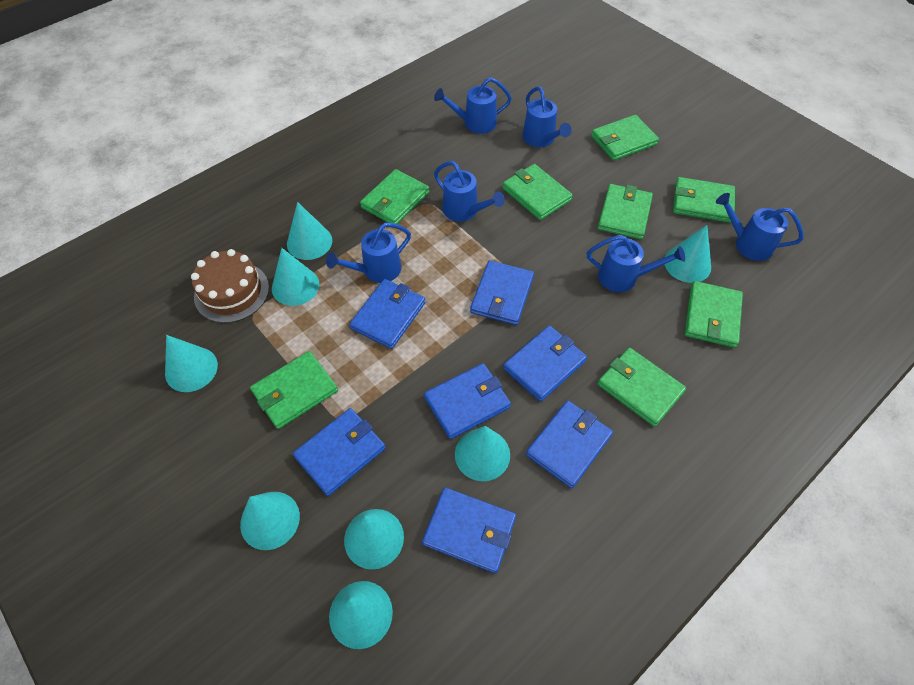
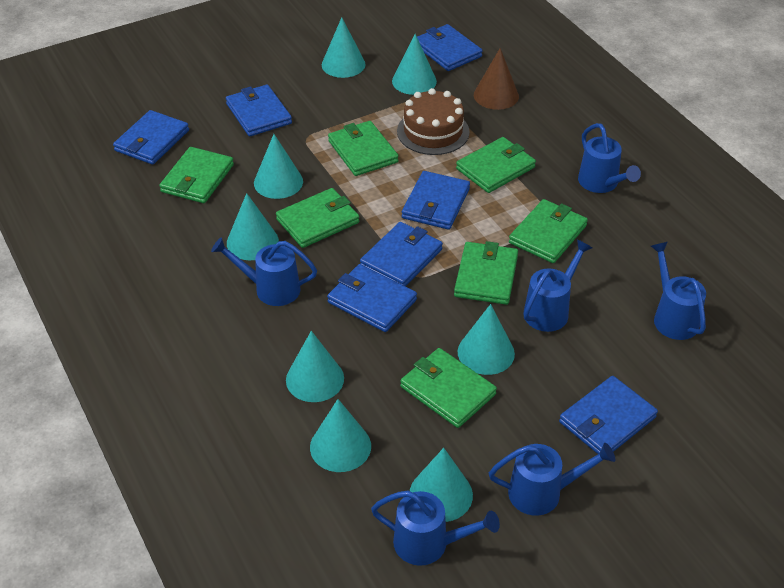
brown cone: none = 0 -> [474,48,519,110] = 1
green wallet: [250,351,338,429] [360,169,429,224] [503,164,573,220] [591,115,659,161] [598,184,653,239] [598,348,686,427] [673,177,735,223] [685,281,743,348] = 8 -> [159,147,234,203] [276,188,359,248] [328,121,399,176] [400,348,497,428] [454,241,518,305] [456,137,536,193] [509,199,588,263] = 7

